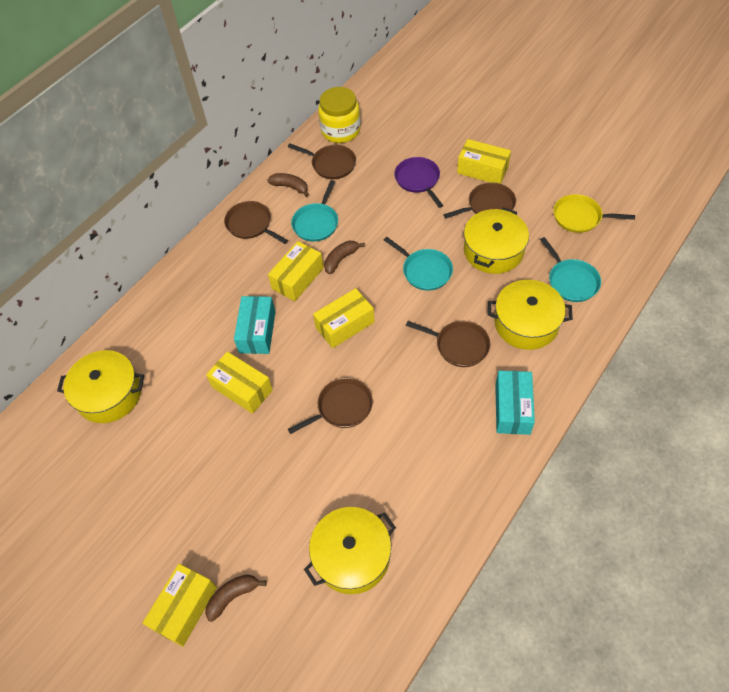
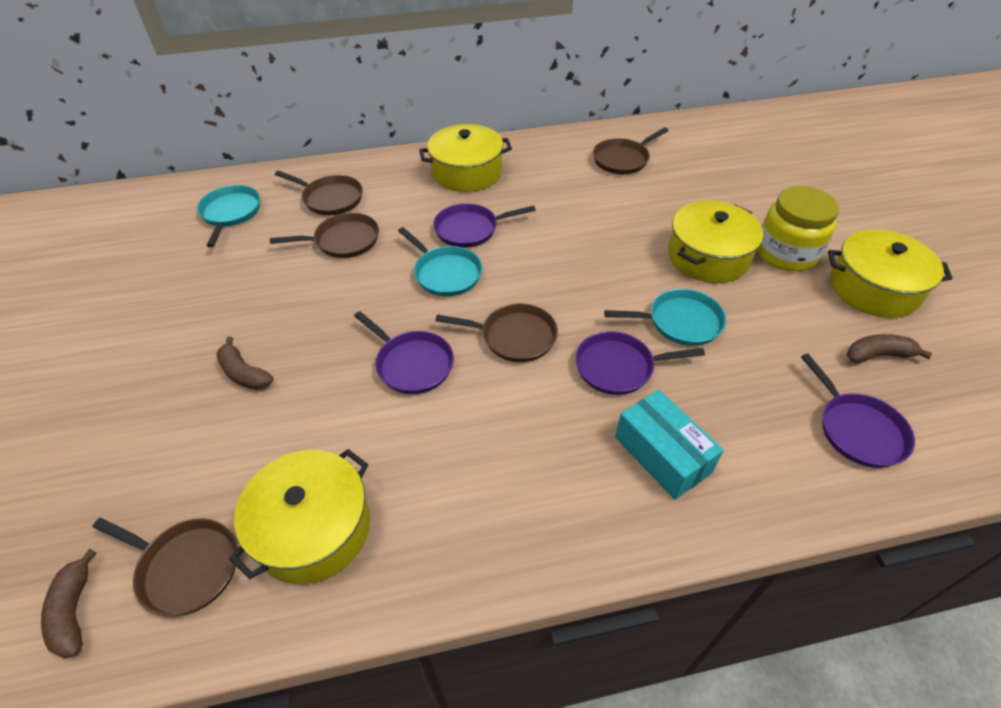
purple pan: [394,157,443,208] = 1 -> [354,311,454,394] [433,203,536,248] [575,331,705,395] [801,353,915,468] = 4
turquoise box: [234,296,276,354] [495,371,535,435] = 2 -> [615,390,724,500] = 1
yellow box: [143,564,217,647] [206,352,273,414] [268,241,324,301] [313,288,375,348] [457,139,511,184] = 5 -> none = 0
yellow pan: [553,194,635,233] = 1 -> none = 0

